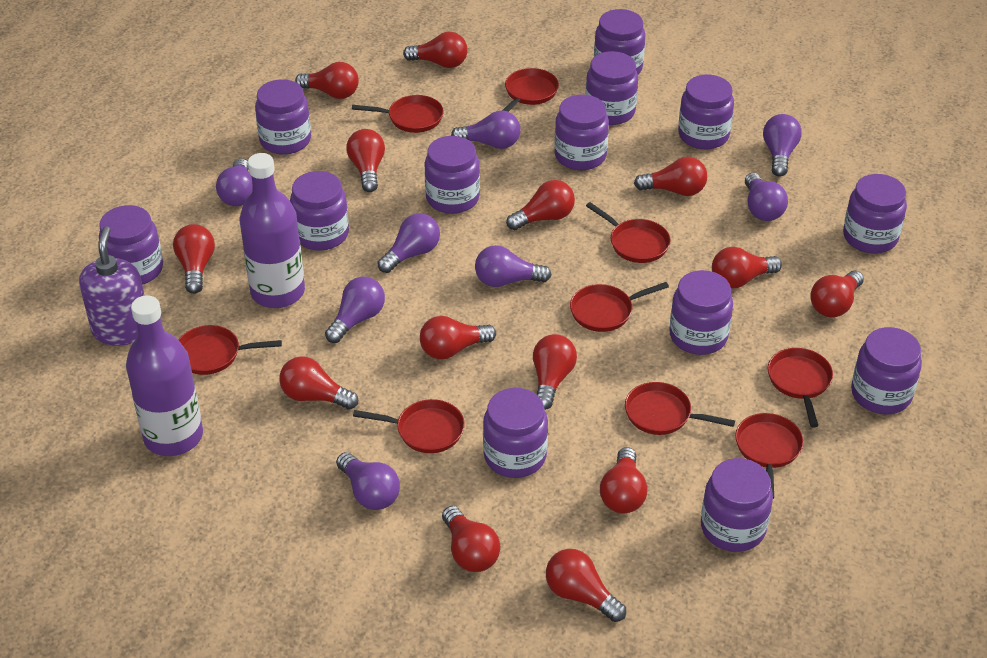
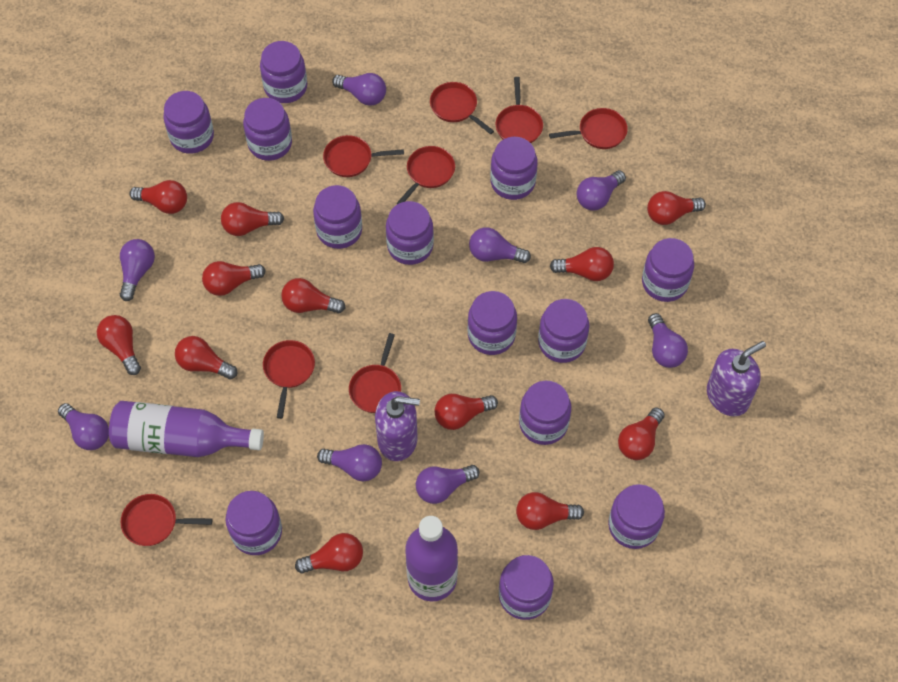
purple soap dispenser: [79,226,145,346] = 1 -> [375,391,420,461] [707,341,766,416] = 2
red light bulb: [173,224,215,294] [279,356,358,410] [295,62,359,99] [346,129,385,192] [403,32,468,68] [420,316,496,359] [442,506,500,572] [506,180,575,230] [533,334,577,410] [546,549,626,622] [600,447,648,513] [634,157,707,196] [712,247,782,288] [810,270,864,317] = 14 -> [97,315,141,375] [129,180,187,214] [175,336,237,379] [202,261,265,296] [221,202,284,236] [281,278,345,313] [295,533,363,573] [435,394,498,430] [516,492,584,530] [550,247,614,281] [618,408,665,460] [647,191,706,225] = 12
red pan: [178,325,282,375] [352,95,444,133] [353,399,465,453] [503,68,559,112] [570,282,669,332] [586,202,671,263] [625,382,735,435] [735,413,804,499] [768,348,833,427] = 9 -> [121,494,212,546] [263,340,315,419] [323,135,404,177] [349,333,401,413] [397,146,455,204] [430,82,494,135] [496,77,543,143] [549,108,628,149] = 8

